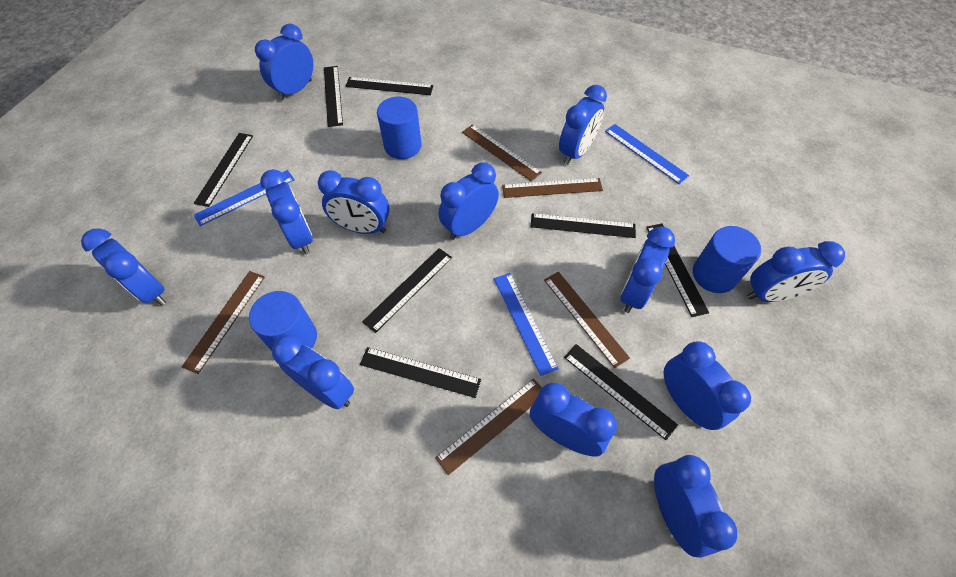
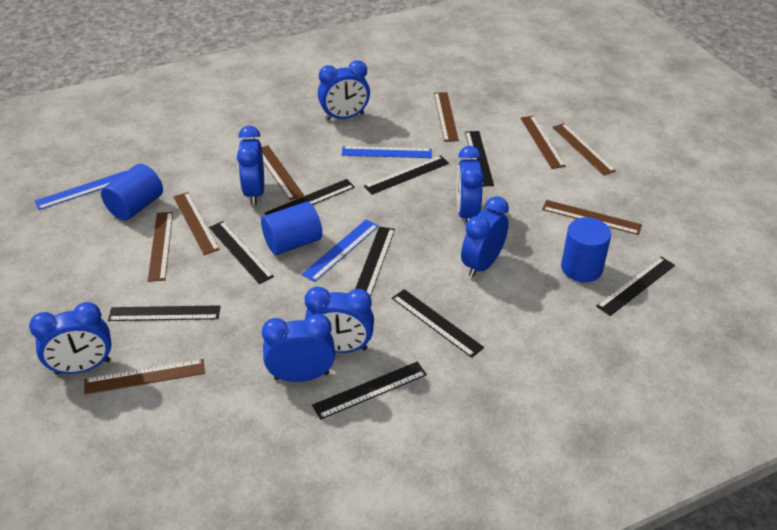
black ruler: [194,133,253,207] [324,66,343,127] [346,77,433,95] [360,347,481,398] [362,248,452,333] [531,213,636,238] [564,344,678,440] [646,223,709,317] = 8 -> [108,305,221,321] [209,221,274,284] [265,179,355,215] [312,362,427,420] [355,226,395,297] [364,155,449,194] [392,289,484,358] [465,131,494,187] [596,257,675,316] = 9
blue clock: [81,228,166,306] [255,24,313,100] [260,169,313,254] [272,335,354,409] [318,170,390,234] [439,163,499,240] [530,383,617,457] [559,85,607,165] [620,227,675,313] [654,455,737,558] [663,341,751,430] [747,241,845,302] = 12 -> [29,302,112,375] [237,126,264,205] [262,314,335,382] [305,287,374,353] [318,60,370,121] [456,146,484,224] [461,196,509,278] = 7
brown ruler: [182,271,265,374] [435,378,542,475] [462,124,542,182] [502,178,603,198] [544,272,630,368] = 5 -> [84,359,205,394] [148,212,173,282] [173,192,220,255] [262,146,304,200] [434,92,459,142] [520,116,566,169] [542,200,642,235] [552,123,616,176] = 8

